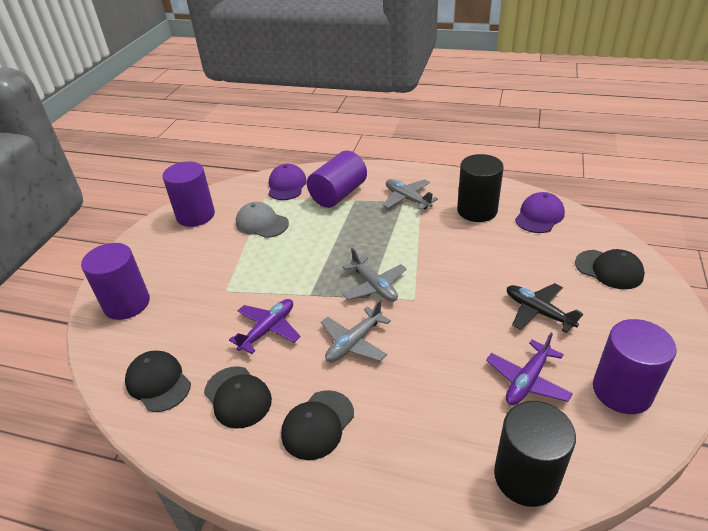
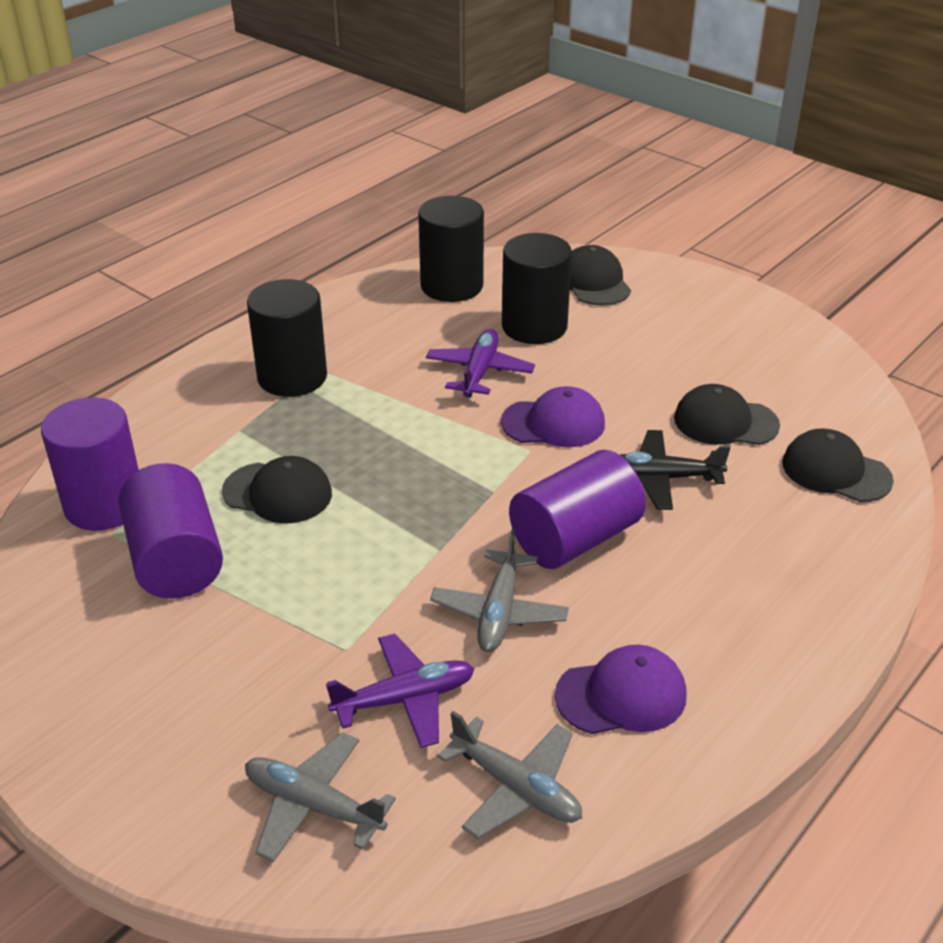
black cylinder: [457,154,504,222] [494,401,576,507] = 2 -> [247,279,327,397] [418,196,484,302] [502,233,572,344] = 3
grey cap: [236,202,289,238] = 1 -> none = 0
purple cylinder: [81,243,150,320] [163,161,215,227] [307,151,367,208] [593,319,677,414] = 4 -> [41,397,139,531] [118,463,223,599] [509,450,646,569] = 3

